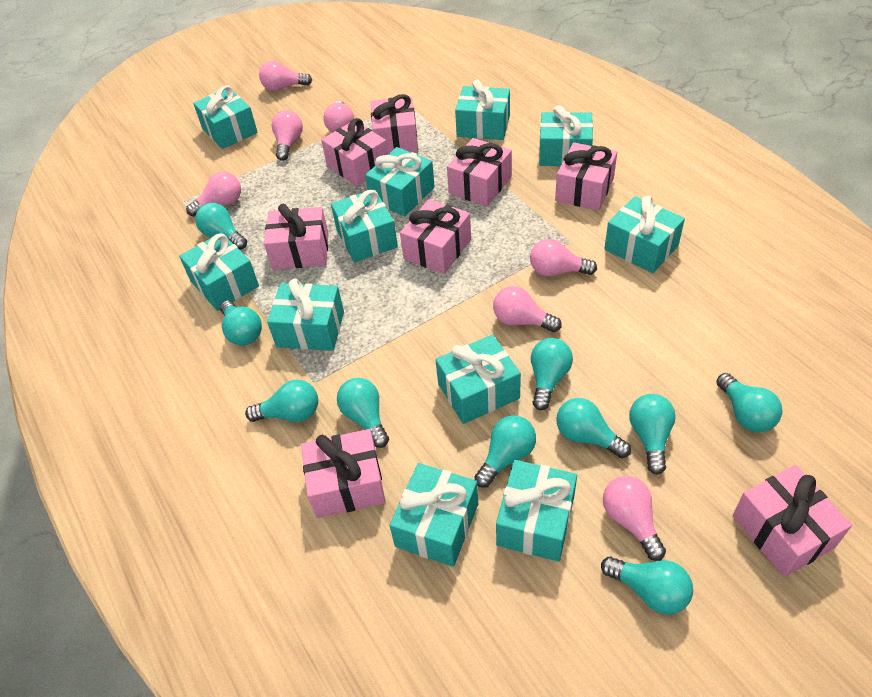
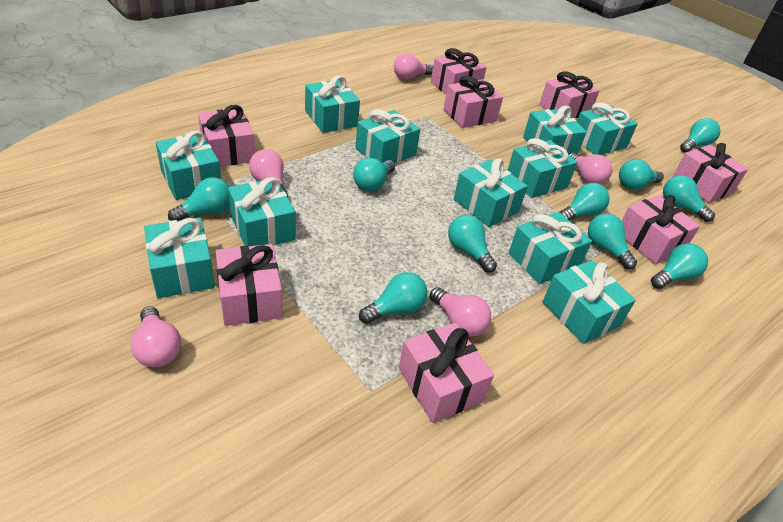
pink light bulb: [186,172,241,217] [259,61,312,91] [272,110,303,161] [324,101,354,133] [493,286,562,332] [530,239,597,276] [603,476,666,561] = 7 -> [131,306,181,367] [249,149,288,197] [394,53,433,80] [430,287,491,337] [569,153,612,184] = 5

